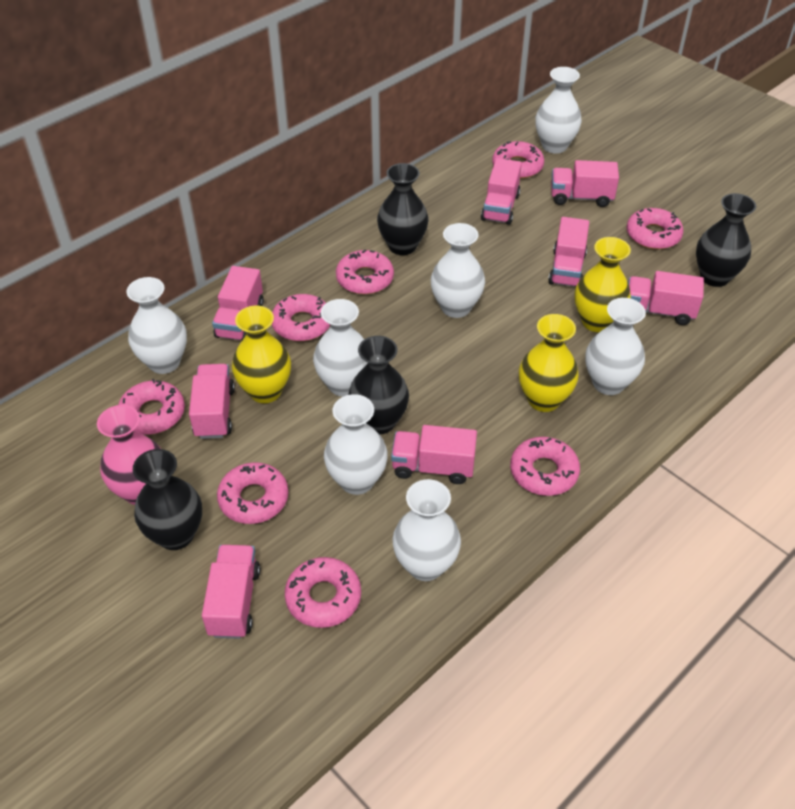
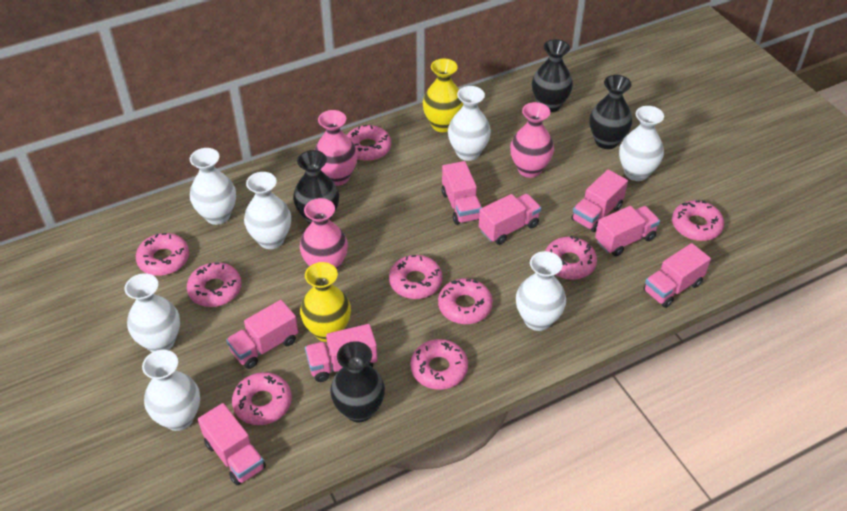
pink donut: [118,379,185,435] [217,462,289,524] [272,294,330,341] [285,557,361,628] [336,249,394,294] [492,141,544,179] [510,437,580,496] [626,208,684,249] = 8 -> [136,233,189,276] [187,262,241,307] [232,372,292,425] [347,125,391,161] [389,255,443,299] [411,339,468,390] [438,278,493,324] [545,235,597,280] [672,200,724,241] = 9
pink vase: [97,405,161,505] = 1 -> [300,198,348,271] [315,110,358,186] [510,102,554,178] = 3
yellow vase: [232,306,291,403] [519,314,579,412] [575,237,631,332] = 3 -> [300,262,351,342] [422,58,464,132] = 2

